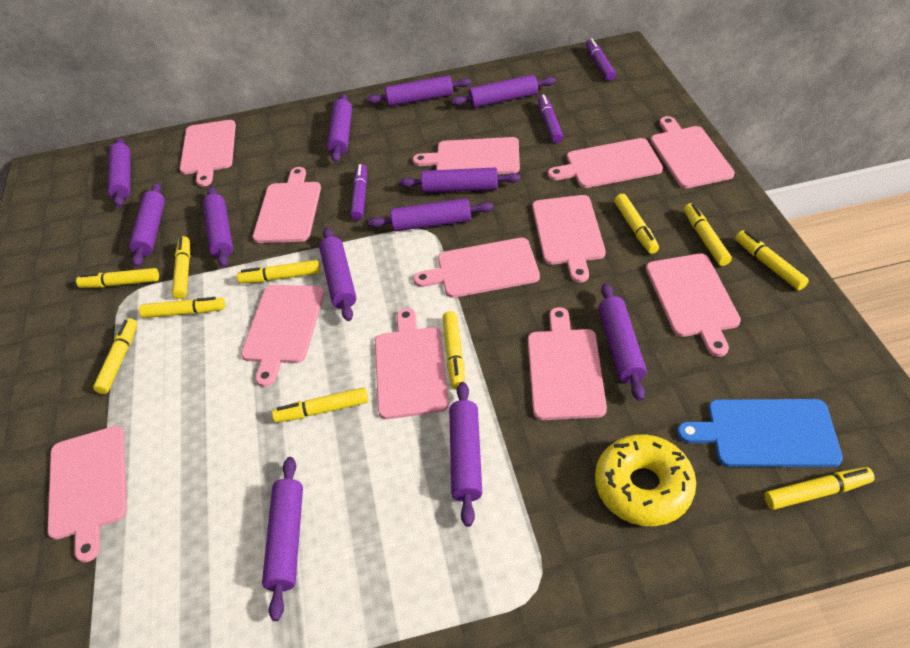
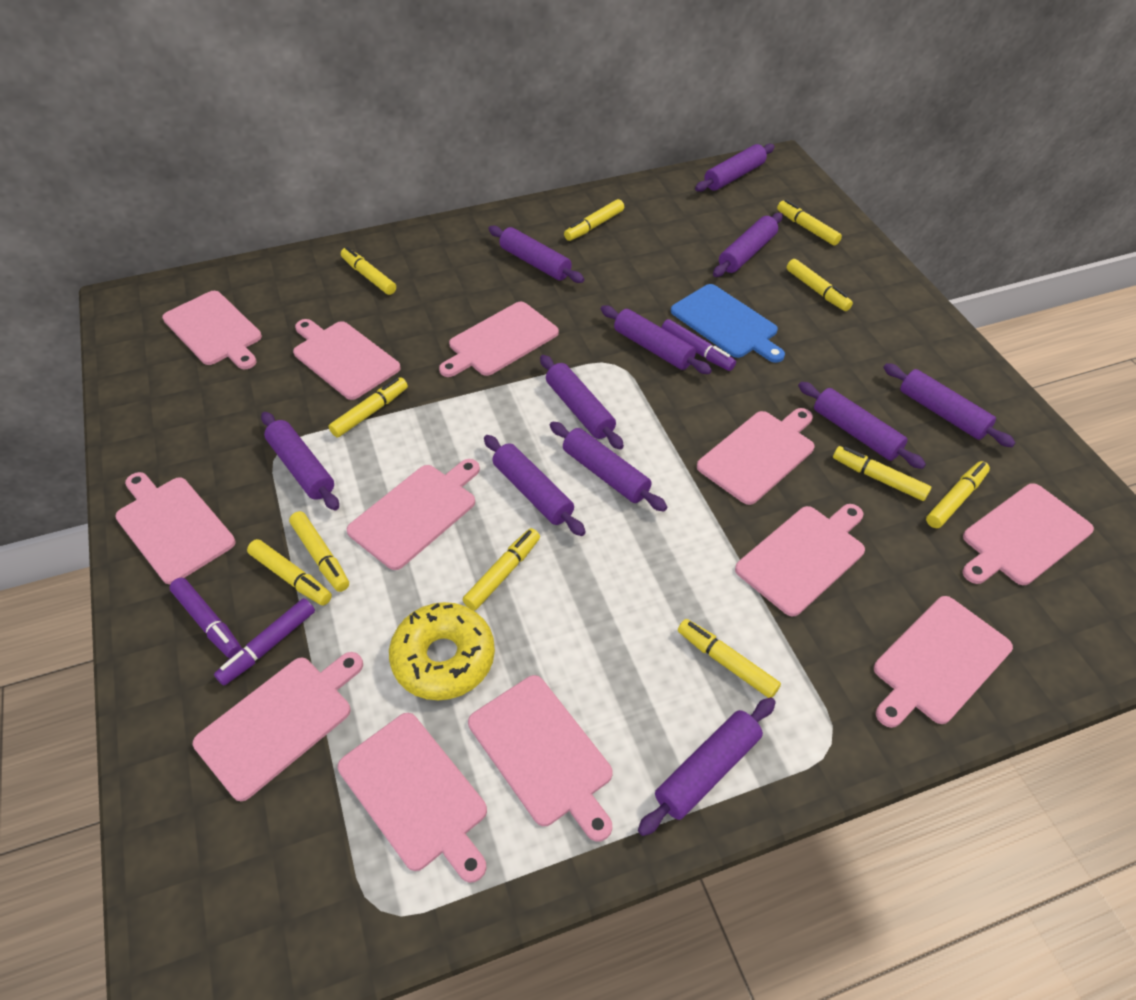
purple rolling pin: [108,137,131,207] [129,183,165,267] [202,187,233,268] [262,457,303,621] [319,228,356,321] [327,94,352,163] [366,75,471,106] [368,198,494,231] [399,168,520,193] [449,382,482,527] [451,74,556,108] [599,283,647,401] = 12 -> [261,412,339,510] [484,435,586,536] [488,226,584,283] [540,355,624,450] [550,421,667,512] [601,305,712,374] [638,697,776,836] [695,144,775,192] [713,213,783,277] [798,382,926,469] [883,363,1015,447] = 11

